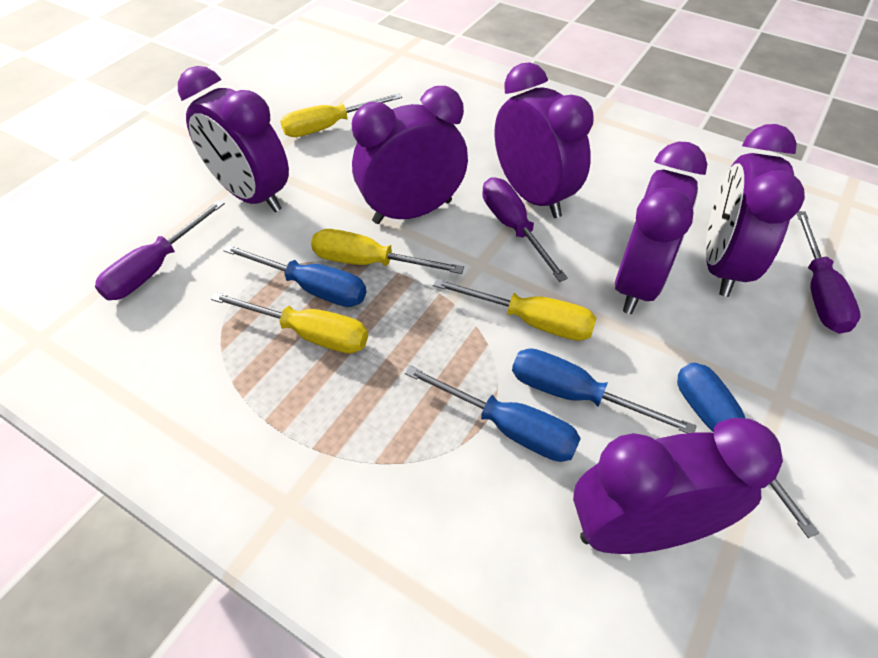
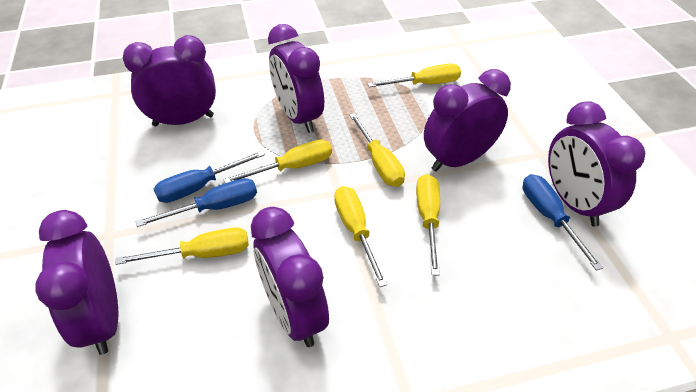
blue screwdriver: [223,244,366,307] [405,365,581,462] [512,348,696,433] [677,363,819,538] = 4 -> [135,178,257,227] [154,151,265,203] [523,174,603,271] = 3
purple screwdriver: [95,200,225,300] [482,177,568,282] [797,211,861,334] = 3 -> none = 0
yellow screwdriver: [211,292,368,354] [280,93,402,137] [311,229,464,274] [433,278,597,341] = 4 -> [116,228,249,265] [223,139,332,183] [334,186,387,287] [349,113,405,187] [367,63,461,87] [416,174,440,275] = 6

